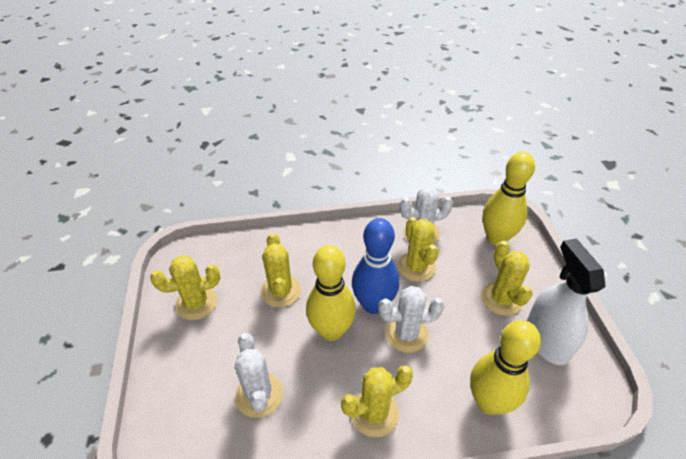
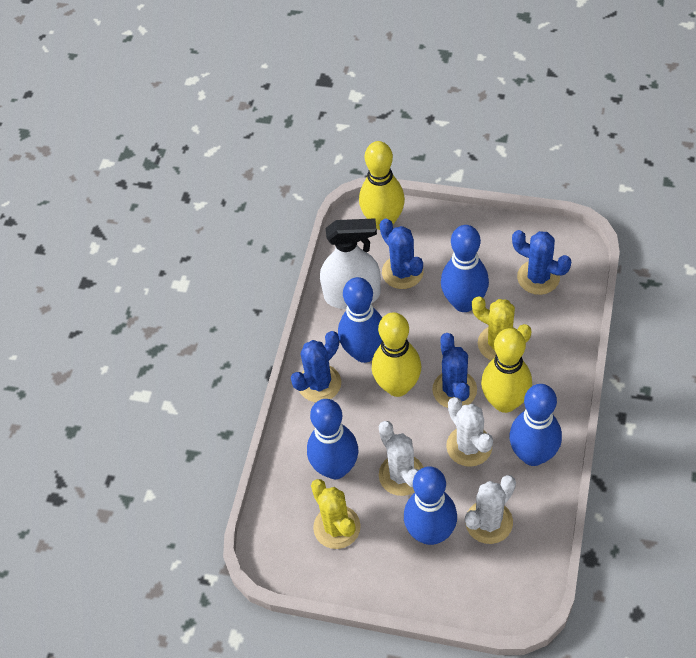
blue bowling pin: [352,218,399,314] = 1 -> [307,399,358,479] [338,277,382,363] [404,466,457,545] [441,225,489,312] [509,384,562,466] = 5
blue cactus: none = 0 -> [291,331,341,402] [379,218,424,289] [432,333,477,408] [512,230,571,295] = 4
yellow cactus: [150,256,220,320] [261,233,301,308] [341,365,413,437] [398,217,439,282] [481,241,533,316] = 5 -> [311,479,361,549] [472,296,532,360] = 2

